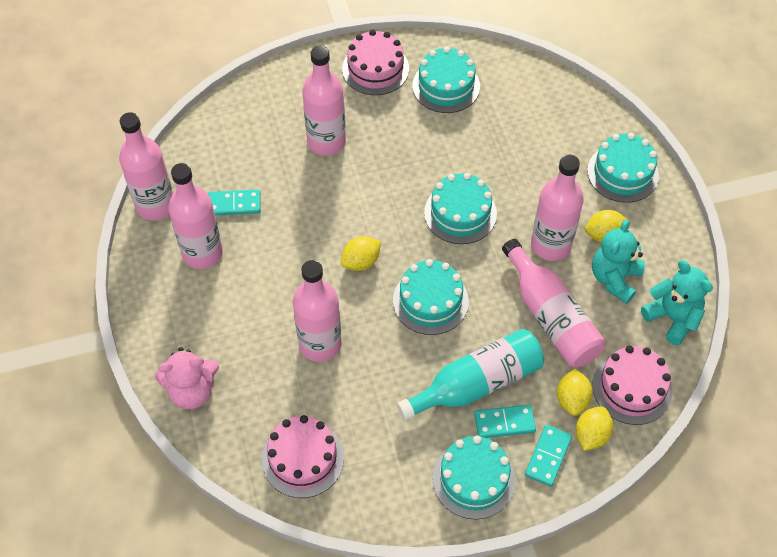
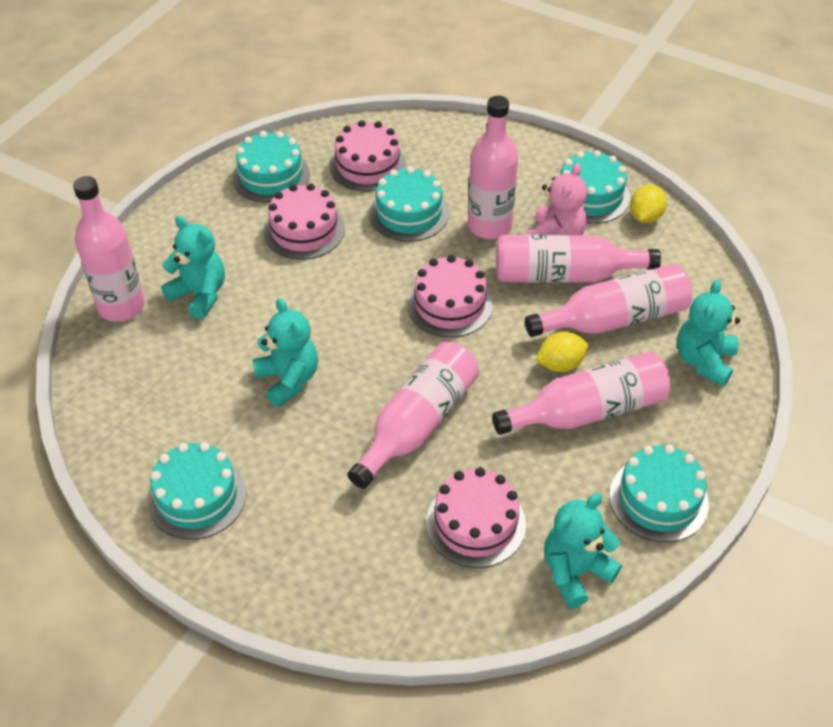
pink cake: [262,415,344,498] [342,30,409,95] [592,346,672,425] = 3 -> [264,184,345,260] [330,120,406,191] [407,255,493,337] [426,467,526,568] = 4
turquoise bottle: [397,329,544,421] = 1 -> none = 0
turquoise domino: [208,189,261,216] [474,405,536,438] [525,425,572,487] = 3 -> none = 0
turquoise teddy bear: [592,219,645,304] [641,260,713,345] = 2 -> [161,216,225,319] [252,298,318,407] [544,493,622,608] [677,280,740,386] = 4
yellow lemon: [341,236,381,271] [557,369,593,416] [576,406,613,451] [585,210,630,242] = 4 -> [535,332,588,372] [630,184,667,223] = 2

